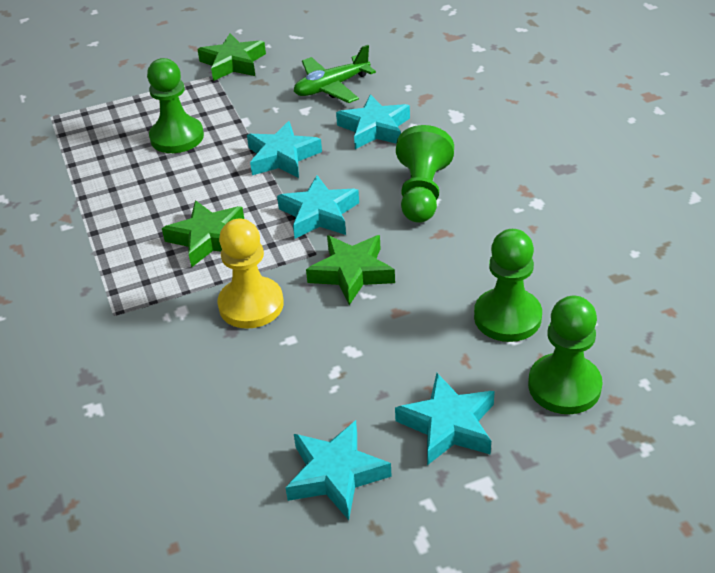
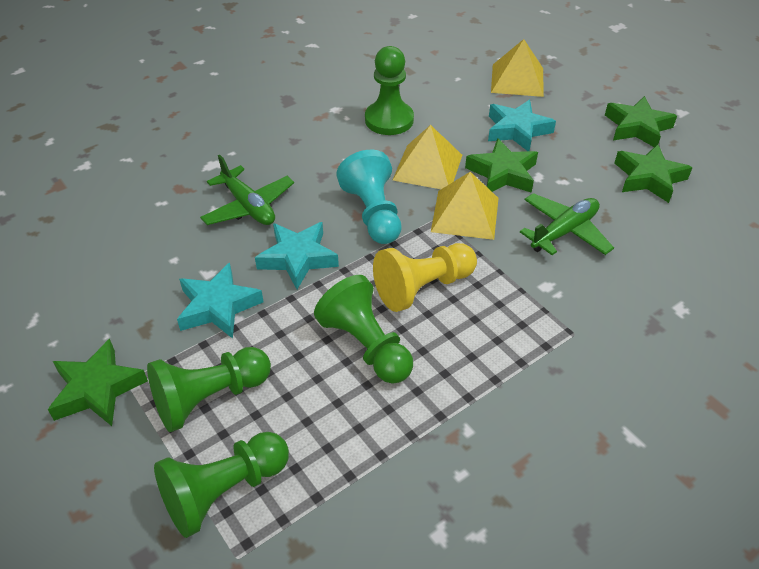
green plane: [294,45,376,103] = 1 -> [200,155,294,225] [520,193,614,255] = 2
green star: [162,200,244,267] [197,33,266,81] [306,235,395,305] = 3 -> [48,339,148,426] [465,138,538,193] [605,96,677,147] [615,144,692,203] = 4
turquoise pawn: none = 0 -> [337,150,402,244] = 1
turquoise star: [247,121,322,178] [277,175,359,238] [285,420,392,520] [336,94,410,149] [395,373,495,465] = 5 -> [177,263,264,339] [255,222,339,289] [488,100,556,151] = 3
yellow pyramid: none = 0 -> [393,125,462,189] [431,172,499,240] [491,39,544,97] = 3

